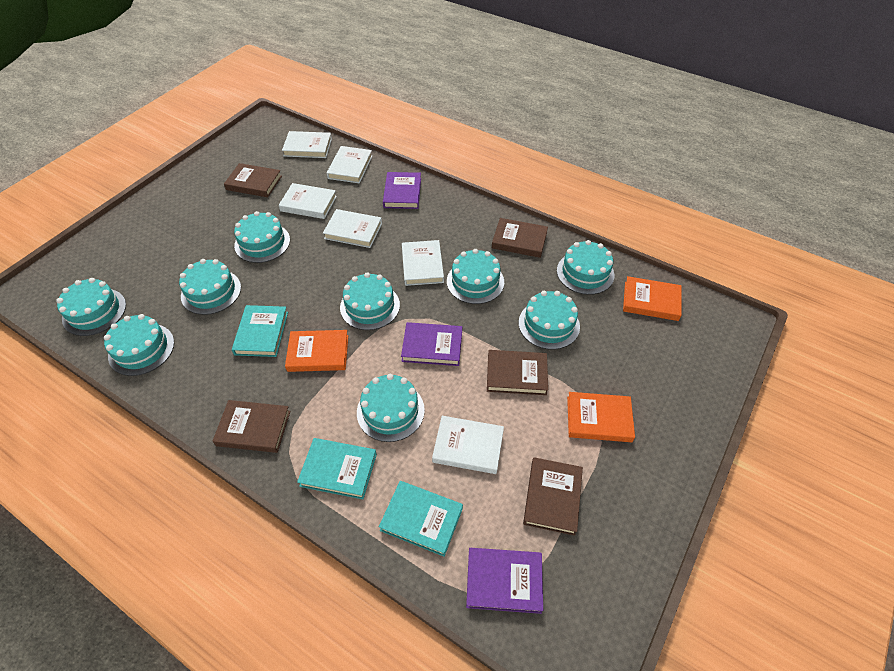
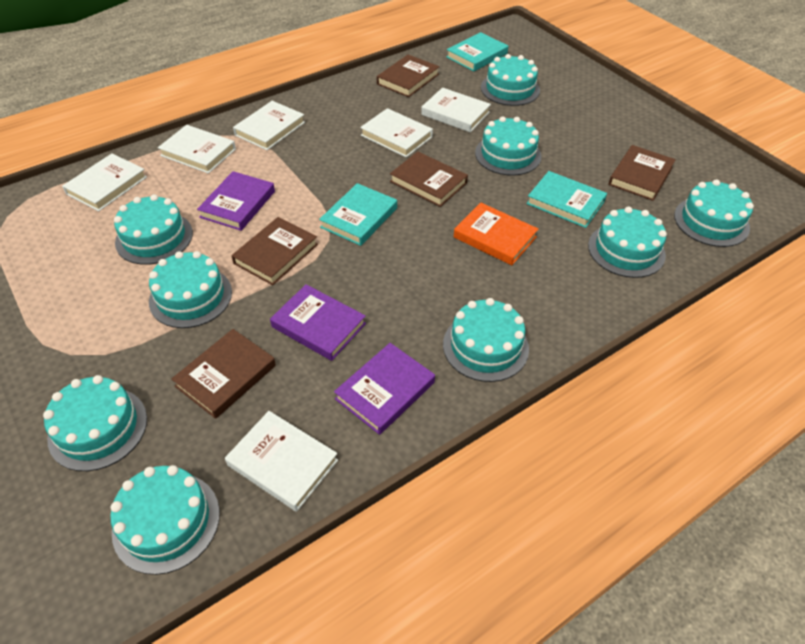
orange book: [285,330,348,372] [567,392,635,442] [623,276,682,321] = 3 -> [454,202,538,265] = 1

